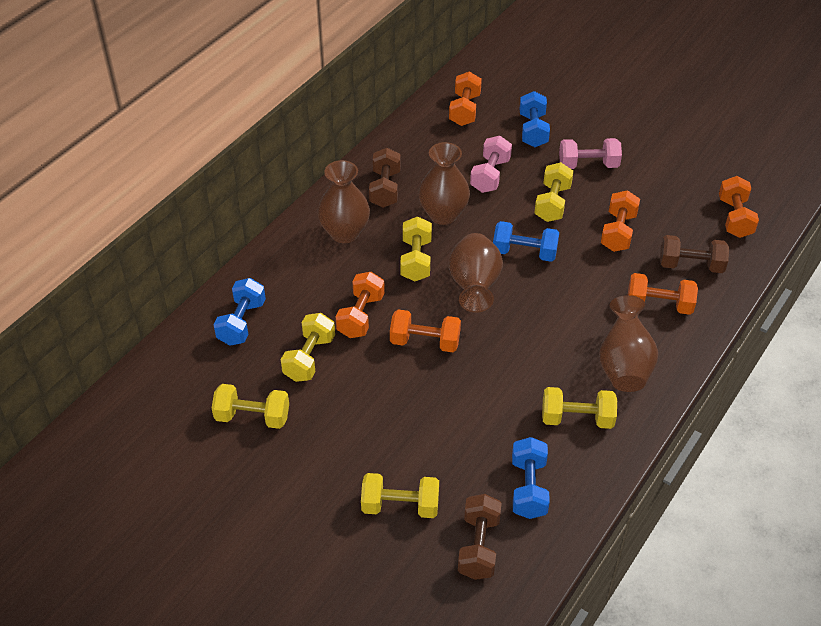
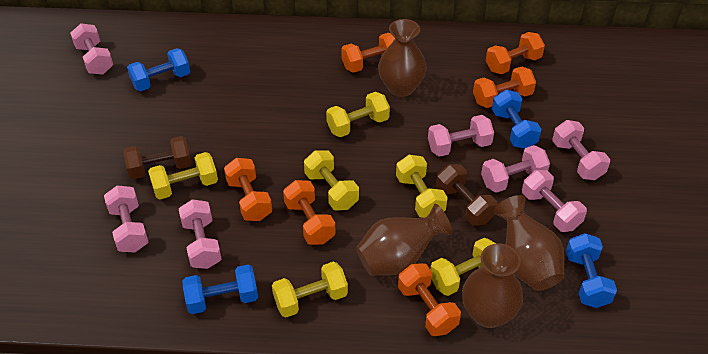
brown dumbbell: [369,148,401,208] [458,494,502,580] [660,235,729,273] = 3 -> [124,136,191,179] [436,164,498,226] = 2
pink dumbbell: [470,136,512,193] [559,138,622,169] = 2 -> [70,23,113,75] [104,185,148,252] [179,199,222,269] [428,115,494,157] [481,145,550,193] [522,170,587,232] [552,120,610,180] = 7

